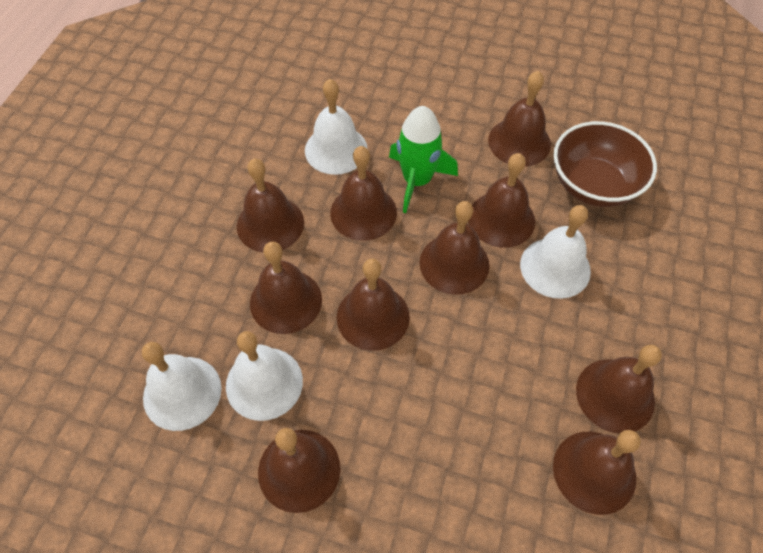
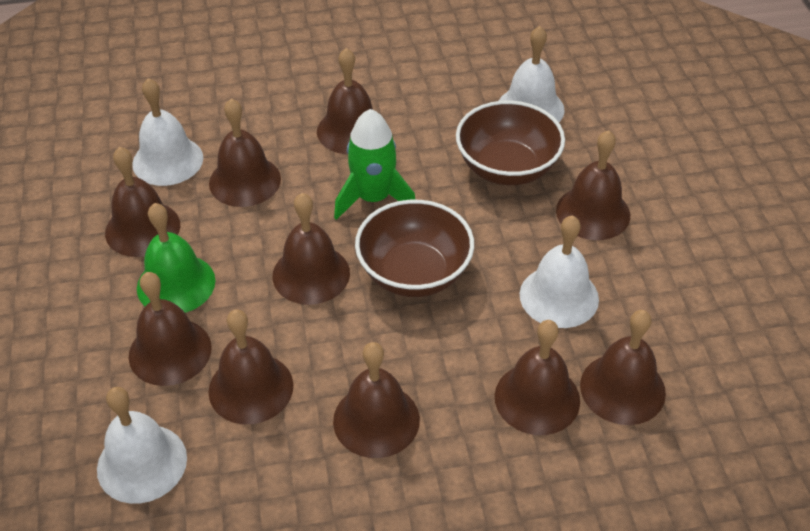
brown bowl: [553,121,657,207] = 1 -> [355,200,474,297] [456,100,565,185] = 2
green bell: none = 0 -> [137,203,216,313] = 1

